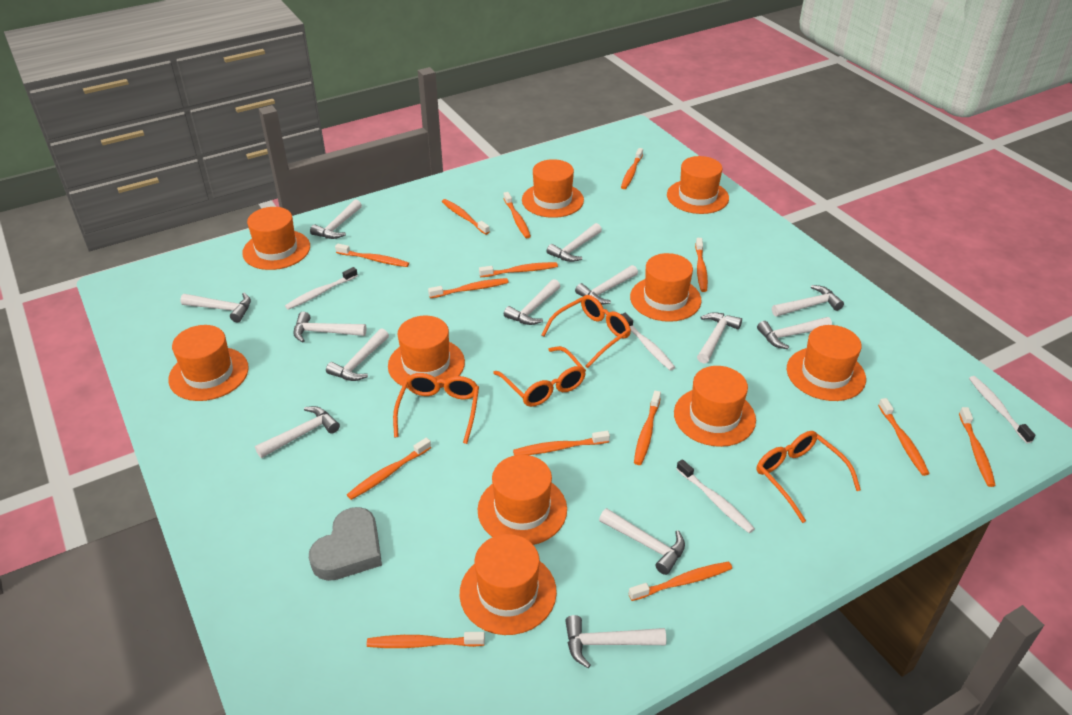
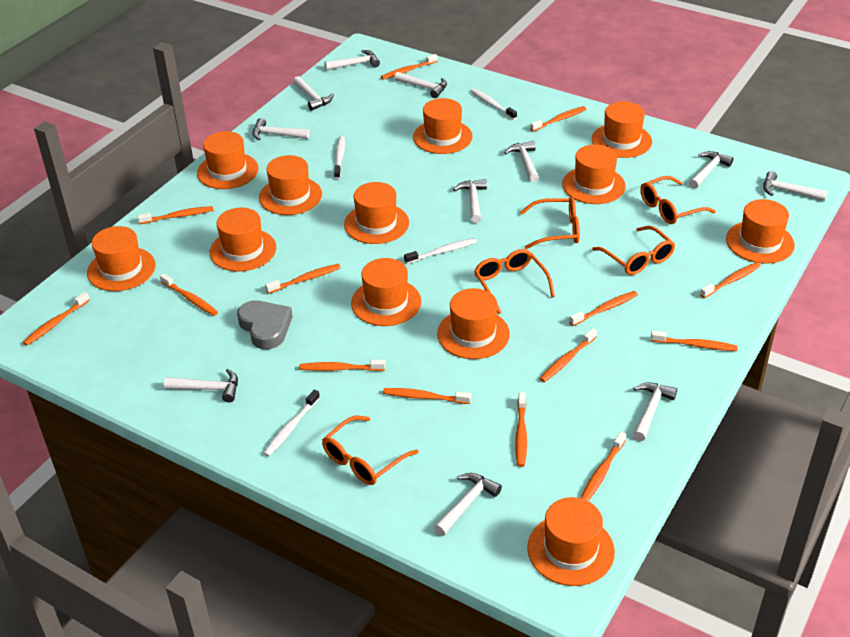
orange glasses: [393,373,479,444] [493,346,586,407] [541,295,631,368] [757,431,861,523] = 4 -> [322,416,419,485] [474,249,555,314] [520,197,580,249] [592,226,675,275] [640,176,716,224] = 5
orange hat: [168,325,249,401] [242,207,310,270] [388,316,465,388] [460,534,557,635] [478,455,567,545] [522,159,584,218] [630,253,701,322] [667,156,729,214] [674,366,756,447] [787,325,866,401] = 10 -> [87,226,155,291] [197,131,259,189] [210,208,276,271] [259,155,322,215] [344,182,409,244] [351,258,421,326] [413,98,473,154] [437,288,510,359] [527,497,615,586] [562,145,626,204] [592,101,652,158] [726,199,795,264] = 12
white hammer: [180,293,251,322] [255,406,340,458] [293,312,367,343] [310,199,362,239] [326,328,389,381] [504,279,560,325] [547,223,602,262] [565,615,666,668] [575,265,638,305] [599,508,685,575] [697,312,742,363] [757,317,832,349] [772,285,844,317] = 13 -> [164,369,238,402] [252,118,310,140] [293,76,334,111] [324,50,380,70] [394,72,447,98] [434,473,502,536] [453,179,487,223] [504,141,539,182] [633,382,677,441] [689,151,734,189] [763,171,828,201] = 11

